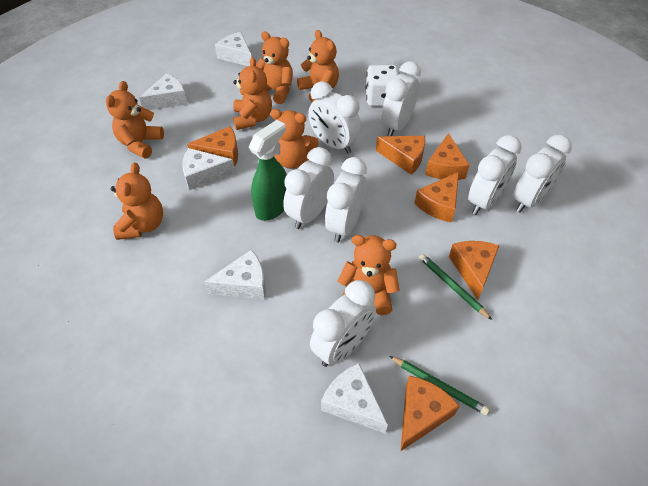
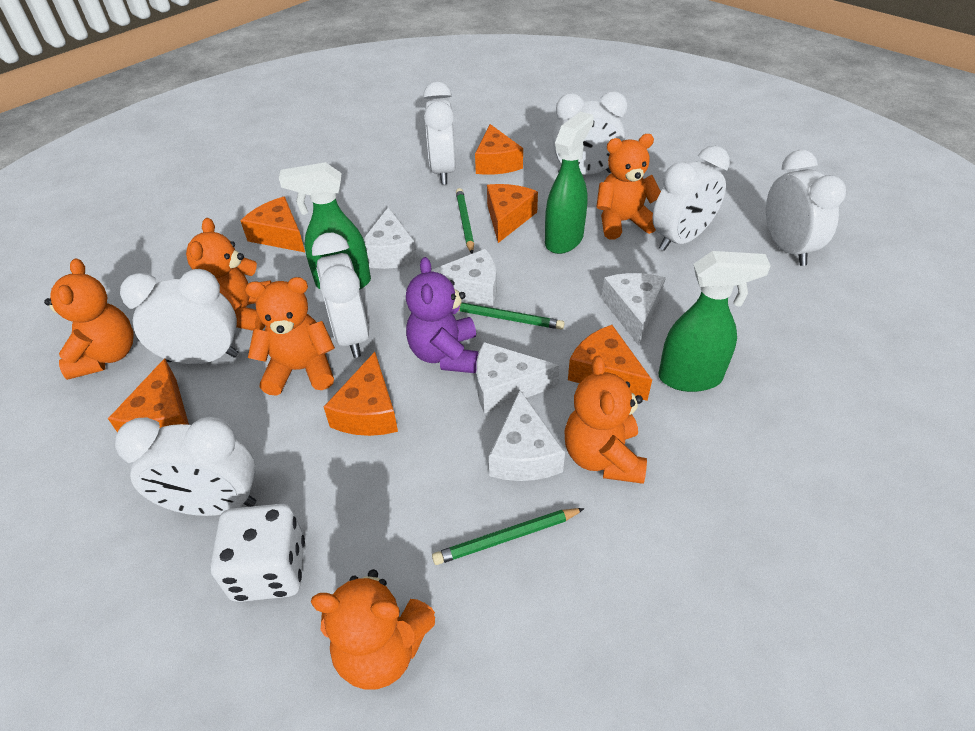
green pencil: [389,356,490,415] [419,254,492,320] = 2 -> [432,508,585,565] [456,188,474,254] [459,303,565,330] = 3
green spray bottle: [249,120,287,221] = 1 -> [279,162,371,290] [545,112,594,254] [659,251,771,392] = 3
orange teddy bear: [106,81,164,159] [111,163,163,240] [233,57,272,130] [256,32,293,104] [270,109,319,169] [297,30,339,102] [337,235,400,315] = 7 -> [44,258,133,380] [186,218,272,331] [245,277,335,396] [311,569,435,690] [565,356,647,484] [596,134,661,239] = 6
purple teddy bear: none = 0 -> [406,257,478,373] = 1

